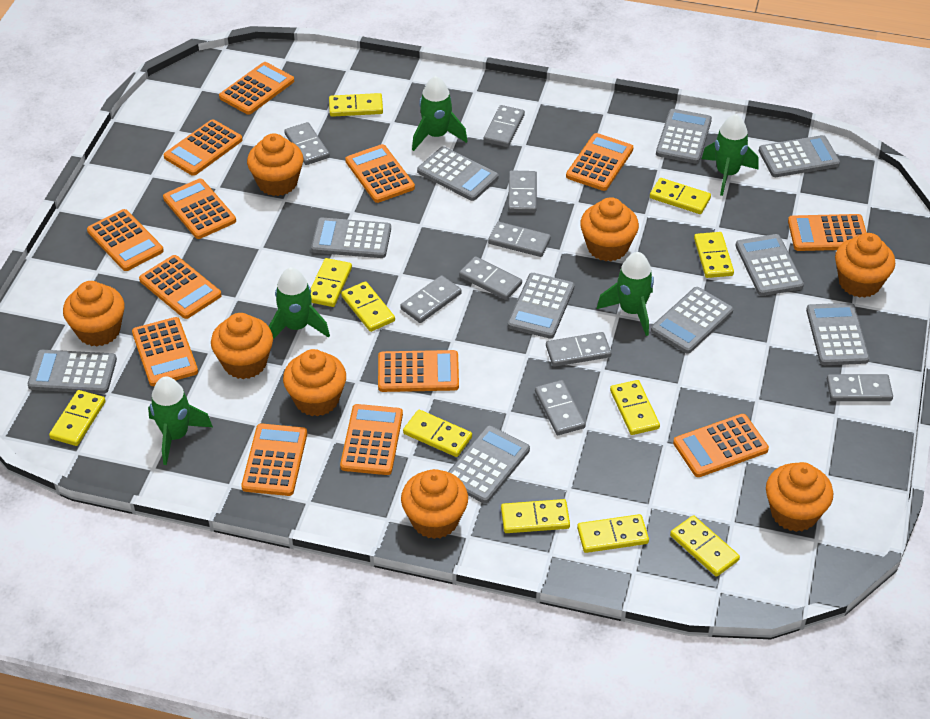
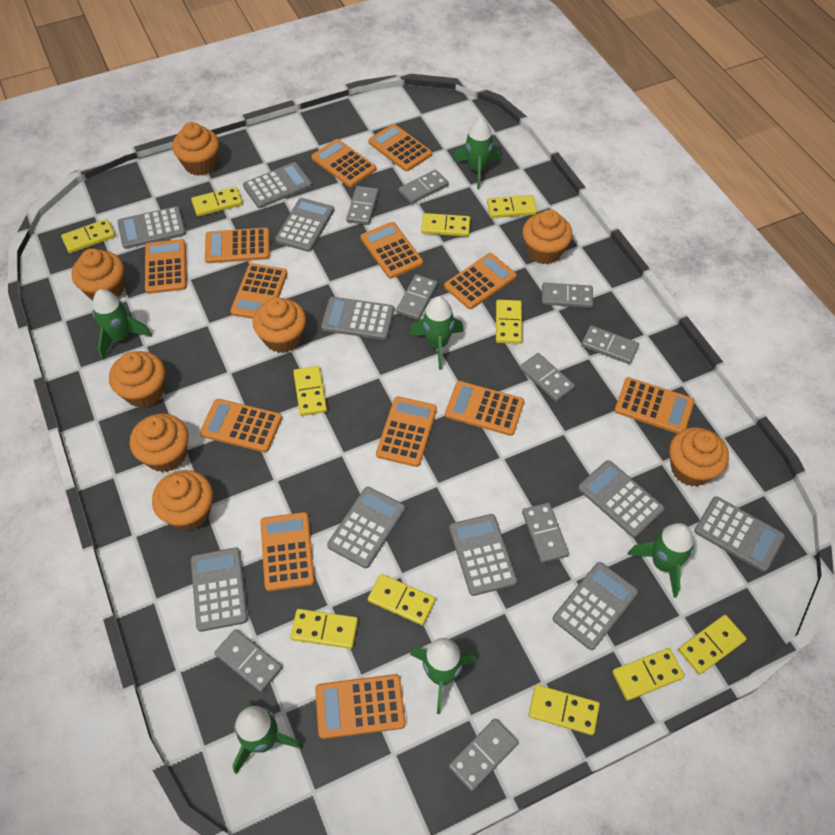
green rocket: [148,376,213,465] [269,267,330,339] [412,76,468,151] [597,252,654,336] [702,114,758,196] = 5 -> [92,289,152,360] [232,700,303,774] [409,296,464,370] [410,638,477,714] [453,118,501,189] [628,523,694,598] = 6

